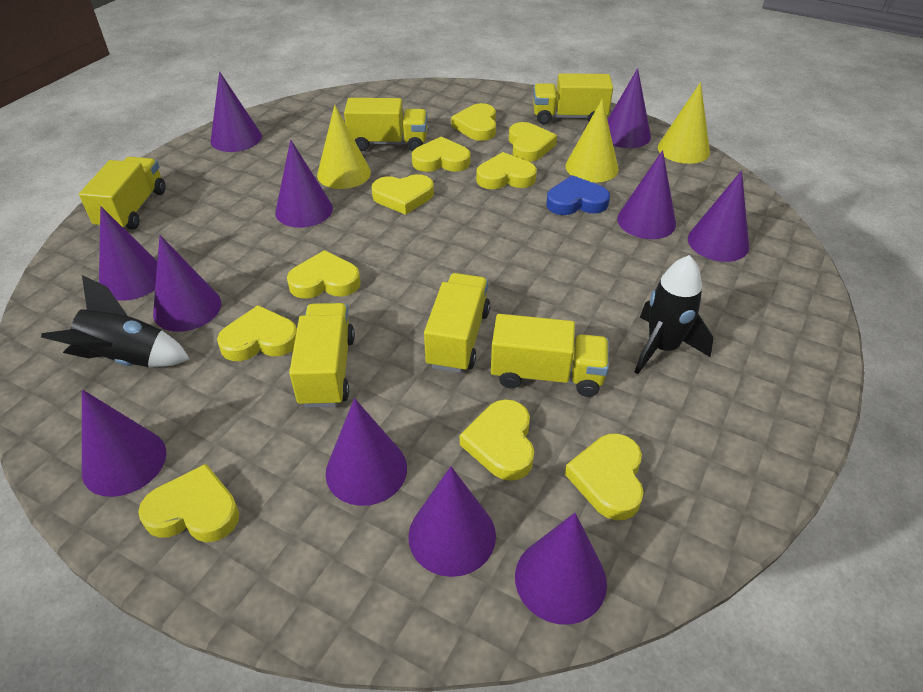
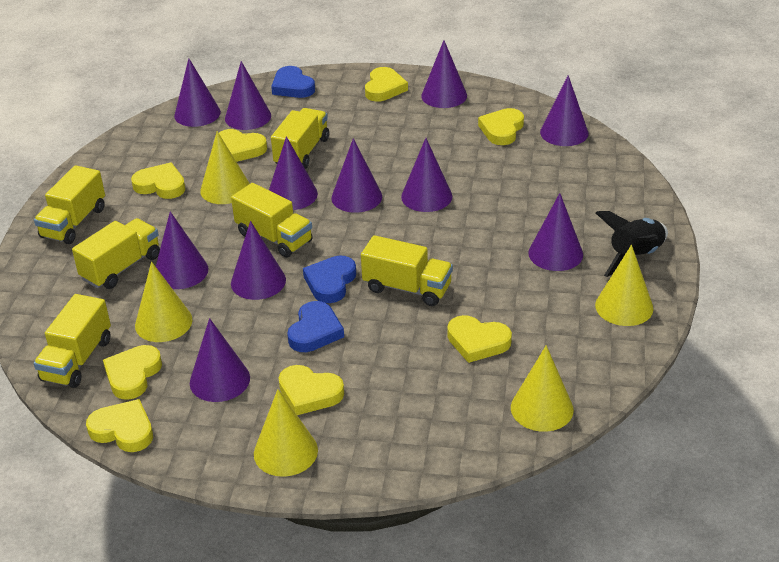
black rocket: [41,275,190,367] [635,255,713,374] = 2 -> [596,211,668,277] = 1
blue heart: [546,175,610,215] = 1 -> [271,66,315,98] [287,301,344,352] [303,255,356,303] = 3
yellow cone: [317,105,371,189] [565,99,619,182] [658,82,710,164] = 3 -> [135,262,193,342] [200,131,250,204] [254,389,318,477] [511,345,574,432] [595,245,653,326] = 5
yellow heart: [138,464,239,542] [217,305,297,361] [287,250,361,299] [371,174,434,215] [412,137,471,172] [451,103,496,141] [460,399,534,481] [476,152,537,189] [509,122,557,162] [565,433,644,520] = 10 -> [86,399,153,452] [103,345,162,400] [131,162,186,199] [219,129,267,162] [279,365,344,415] [365,67,408,102] [447,315,512,363] [478,108,524,145] = 8

